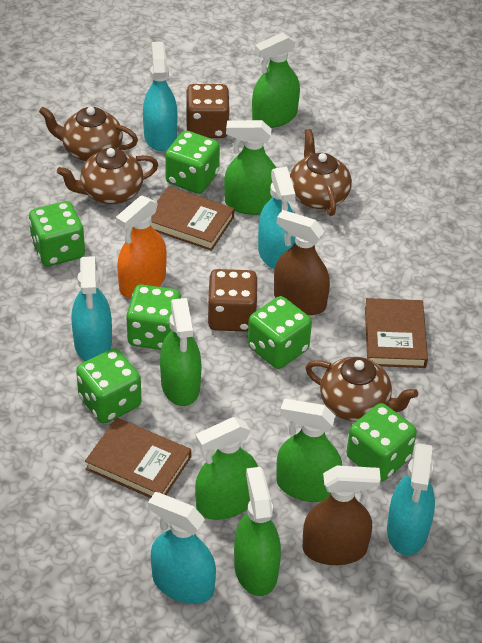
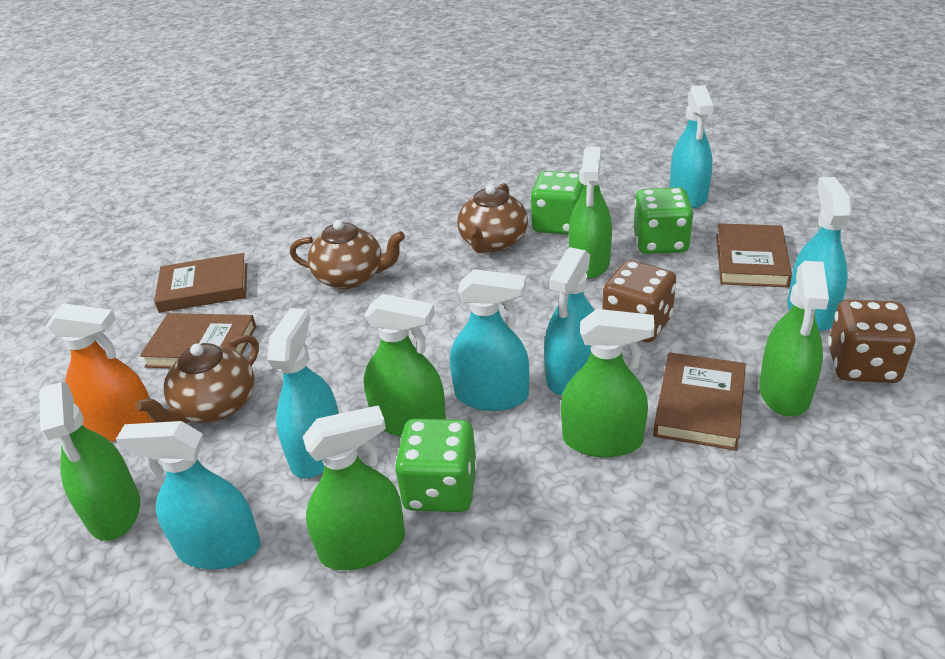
brown book: [85,417,191,498] [151,186,234,251] [365,298,428,368] = 3 -> [140,313,256,368] [154,253,247,313] [653,352,746,451] [716,223,792,287] = 4
brown spray bottle: [274,210,330,315] [302,466,381,565] = 2 -> none = 0
brown teapot: [39,107,138,161] [57,148,158,204] [290,129,352,216] [305,357,418,422] = 4 -> [135,335,259,424] [290,220,405,289] [457,183,528,253] = 3
green dice: [29,201,85,267] [76,348,142,424] [126,284,181,350] [165,130,220,194] [248,296,312,369] [346,403,417,482] = 6 -> [395,419,477,512] [530,171,584,235] [634,187,694,254] = 3
turquoise spray bottle: [71,256,112,361] [143,42,178,151] [148,492,216,604] [258,167,295,269] [387,443,435,555] = 5 -> [116,421,261,569] [267,308,339,479] [450,269,529,411] [544,247,594,395] [670,85,714,208] [788,177,852,331] = 6

